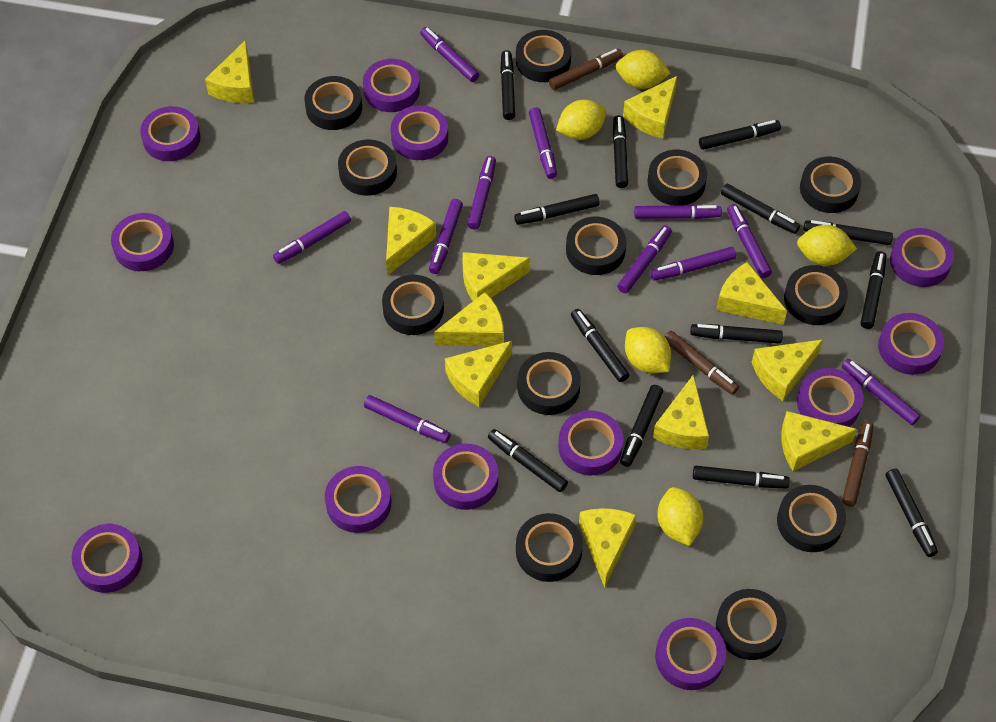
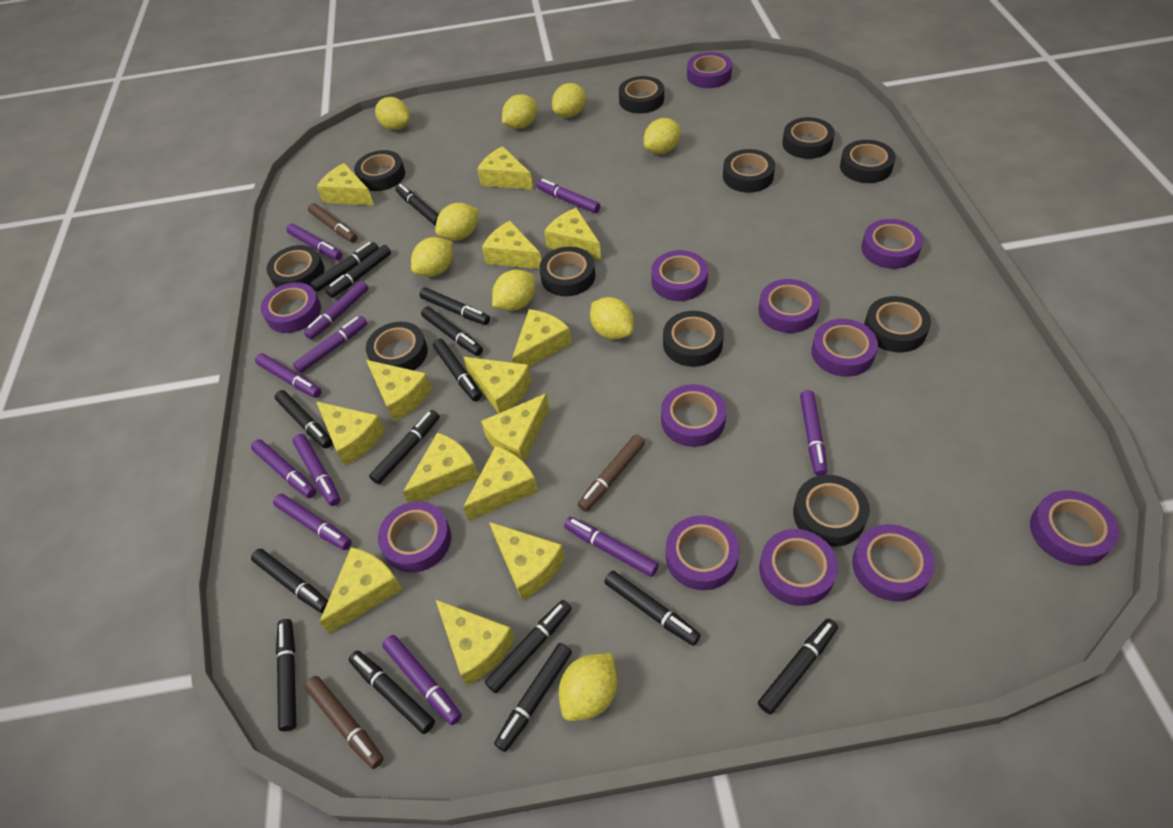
black marker: [488,429,568,492] [500,50,515,120] [514,194,600,225] [571,309,629,382] [613,115,628,188] [620,385,663,467] [690,324,783,344] [693,466,790,488] [699,120,781,150] [721,184,800,234] [803,220,893,245] [861,251,887,329] [886,469,938,557] = 13 -> [251,549,328,613] [275,390,333,448] [276,619,296,731] [310,242,379,292] [326,245,391,298] [349,651,435,734] [369,410,440,484] [396,184,439,226] [419,287,490,325] [421,307,483,356] [433,338,482,401] [485,600,572,693] [494,643,572,752] [604,571,701,646] [758,618,838,715] = 15
black tape: [304,76,362,130] [338,139,397,196] [382,275,444,335] [516,30,571,82] [516,513,583,582] [517,352,581,415] [566,217,626,275] [648,150,707,206] [716,589,787,660] [777,485,846,552] [784,265,848,325] [800,157,861,213] = 12 -> [267,245,324,288] [354,150,405,191] [366,322,428,370] [539,247,595,296] [619,76,664,114] [663,311,724,367] [723,149,775,193] [782,117,835,159] [793,475,870,547] [840,140,896,183] [864,296,931,352] = 11
yellow cheese: [205,40,254,103] [386,207,436,276] [434,292,504,346] [445,341,512,407] [463,252,530,301] [579,508,637,588] [623,76,677,139] [653,375,709,449] [716,262,787,325] [752,340,823,401] [781,411,858,471] = 11 -> [316,401,385,466] [317,163,374,205] [319,547,403,634] [366,360,432,421] [403,433,479,503] [435,599,515,686] [463,357,532,414] [463,446,538,521] [477,146,533,190] [481,393,550,462] [482,221,541,269] [489,522,565,600] [512,309,571,367] [544,208,601,260] = 14
yellow lemon: [556,100,607,140] [615,50,671,89] [625,327,671,373] [657,487,703,546] [797,225,857,266] = 5 -> [375,97,410,130] [411,237,453,277] [435,203,479,241] [492,270,535,311] [502,94,537,129] [552,83,586,118] [559,653,617,721] [590,297,634,340] [644,118,680,154] = 9

